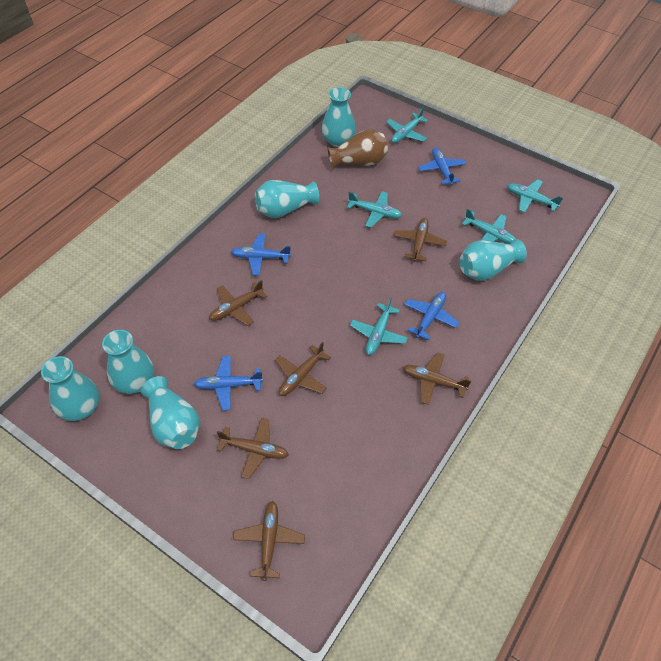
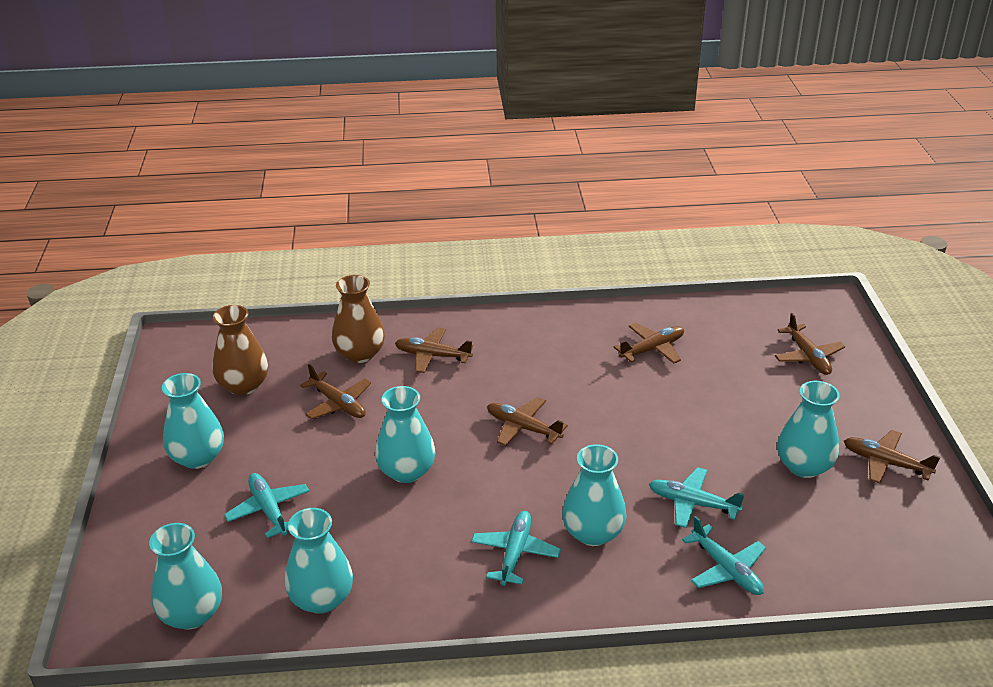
blue plane: [194,356,263,411] [231,234,291,276] [404,292,459,340] [418,148,466,185] = 4 -> none = 0
brown vase: [327,129,388,169] = 1 -> [213,305,268,395] [332,275,385,363] = 2
turquoise plane: [347,191,402,228] [350,297,408,355] [386,107,429,143] [462,209,516,244] [507,179,563,212] = 5 -> [224,473,309,538] [471,511,561,586] [649,467,745,528] [682,516,766,595] = 4

